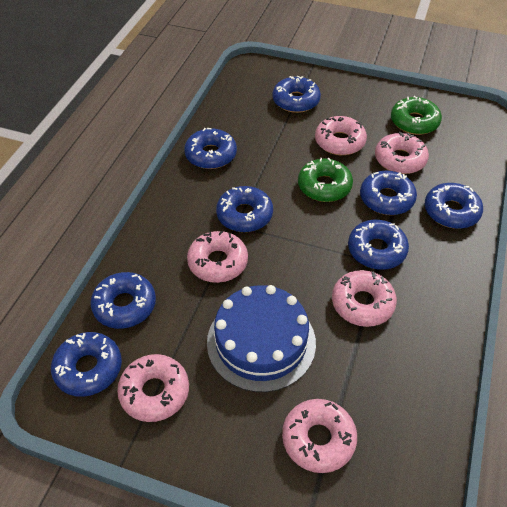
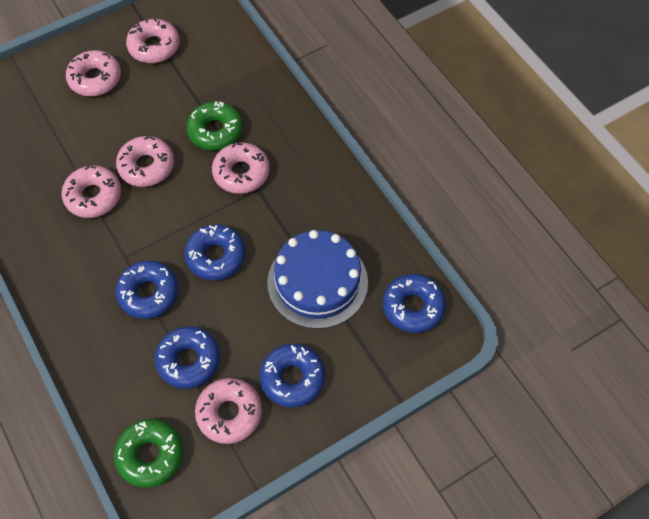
blue donut: [51,332,122,397] [90,272,156,329] [184,128,237,169] [216,186,273,232] [272,75,321,113] [348,220,409,270] [360,171,417,215] [424,183,483,229] = 8 -> [116,261,179,319] [155,326,220,389] [184,224,246,280] [260,344,325,407] [383,274,446,333] = 5

